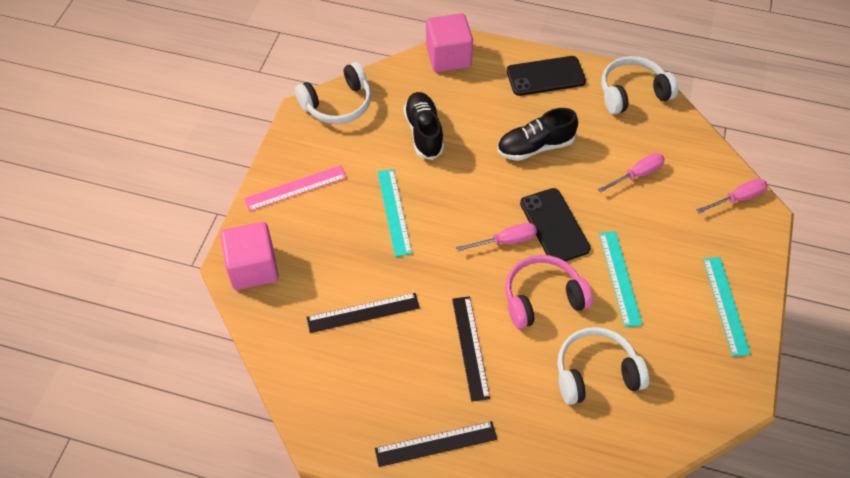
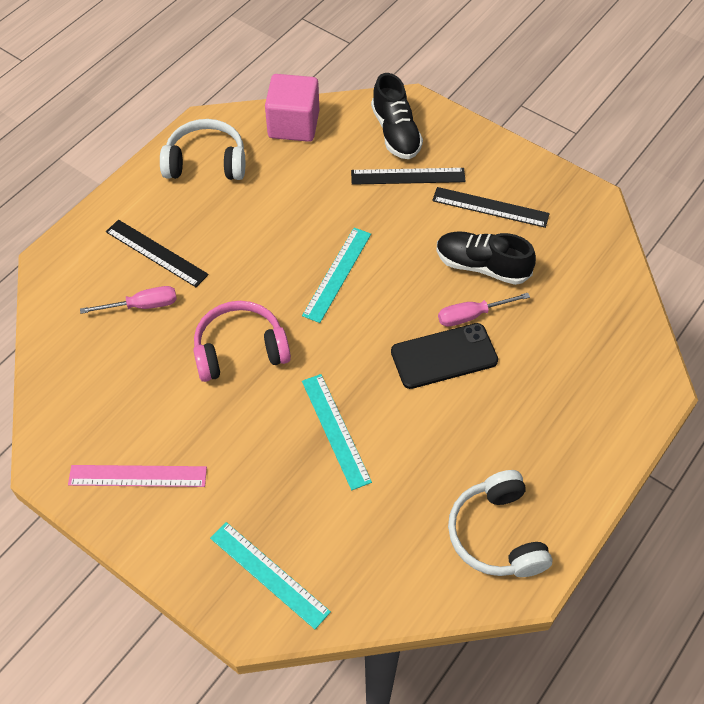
black phone: [506,56,586,96] [520,188,591,261] = 2 -> [391,323,498,389] = 1
pink cube: [220,222,279,290] [426,13,473,72] = 2 -> [265,74,319,142] = 1
pink screwdriver: [456,223,537,251] [598,153,665,193] [696,178,768,213] = 3 -> [80,286,177,314] [438,293,530,327] = 2
white headphones: [295,62,371,124] [557,327,649,405] [601,56,678,115] = 3 -> [160,119,245,180] [448,470,552,577] = 2

